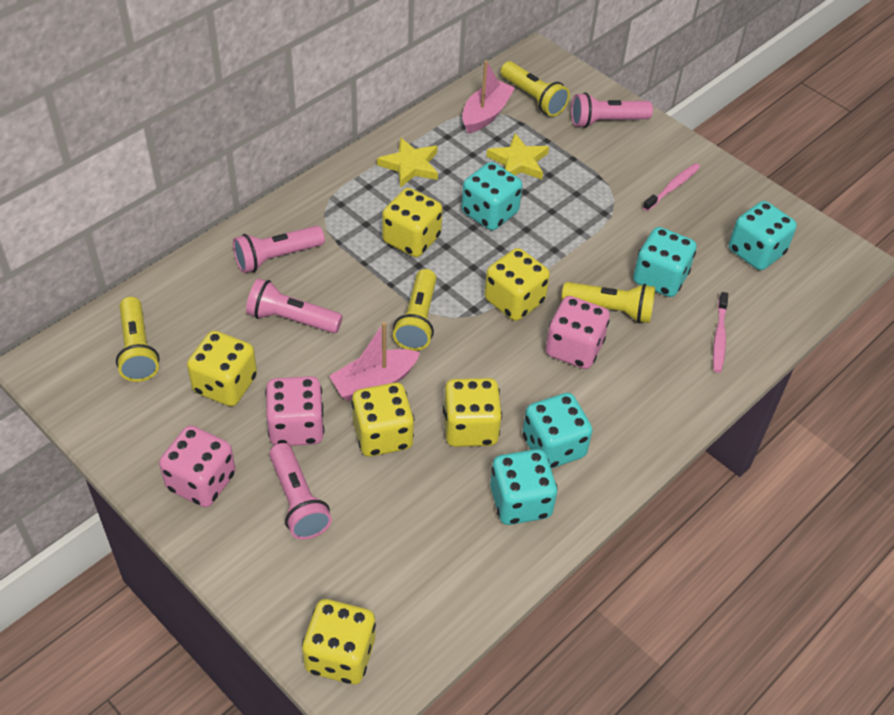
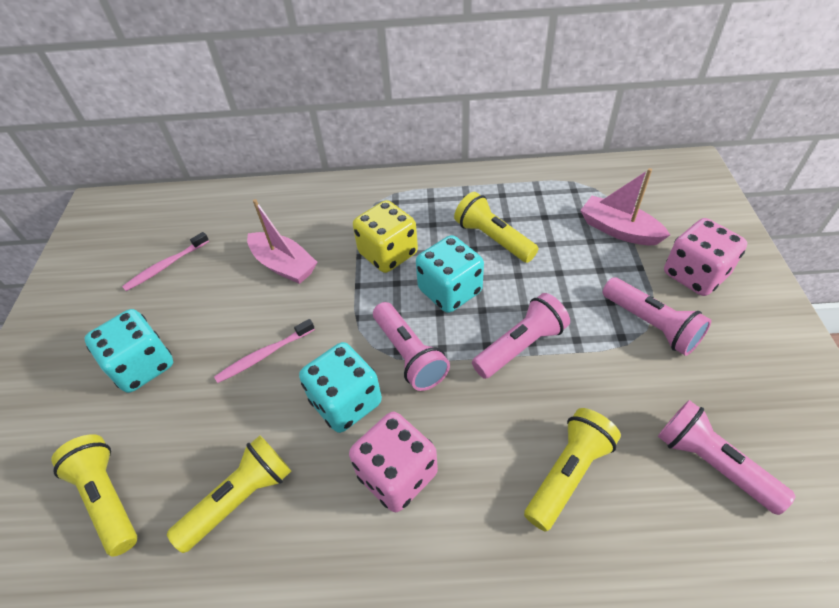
pink dice: [159,425,236,507] [265,376,324,446] [546,296,610,369] = 3 -> [349,412,438,512] [664,218,747,296] = 2
turquoise dice: [461,162,522,230] [490,449,558,525] [522,393,593,469] [633,227,697,297] [729,201,797,270] = 5 -> [84,309,173,393] [299,342,382,433] [416,235,484,313] = 3
yellow dice: [187,330,257,406] [302,599,376,684] [351,382,414,457] [382,188,443,257] [443,378,502,447] [484,248,550,321] = 6 -> [353,200,418,273] = 1
yellow star: [377,137,438,188] [486,133,549,179] = 2 -> none = 0

